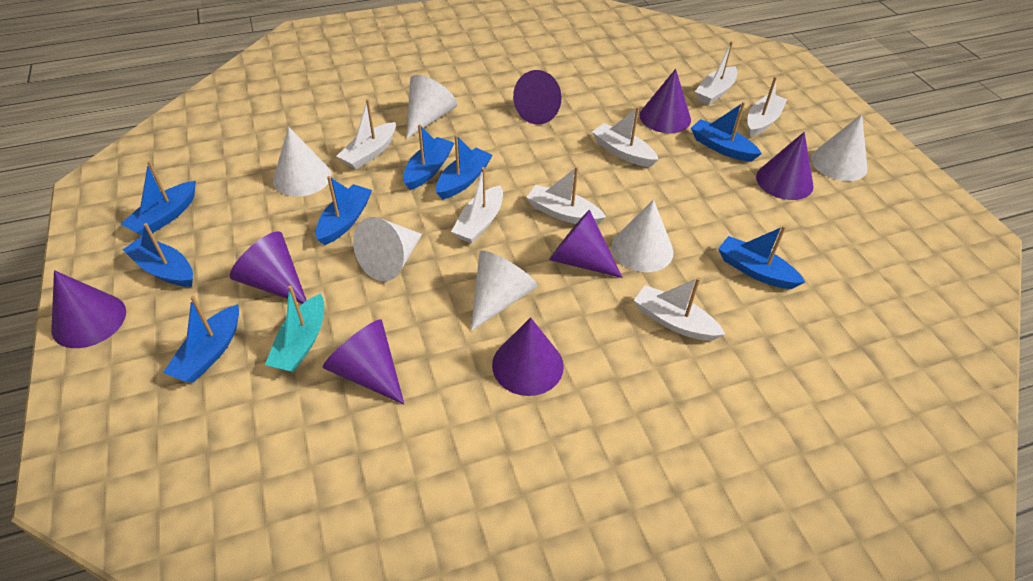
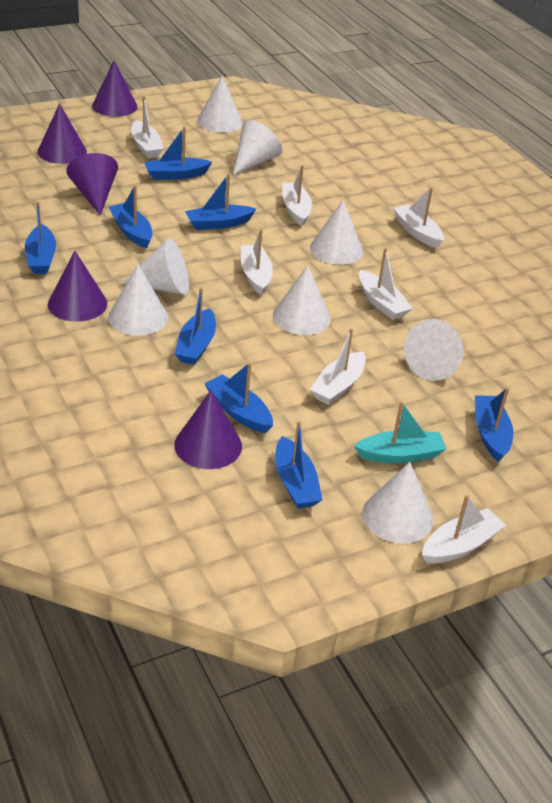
purple cone: [51,270,126,348] [230,231,307,304] [323,319,404,404] [492,317,564,396] [513,70,562,125] [549,209,623,278] [640,69,691,133] [756,132,814,200] = 8 -> [38,103,87,164] [48,251,107,322] [66,153,118,215] [92,61,138,117] [174,391,242,469] = 5
white cone: [273,127,331,197] [353,217,422,281] [406,75,457,139] [471,251,538,331] [611,199,674,272] [811,114,868,181] = 6 -> [108,265,168,336] [121,239,189,295] [197,76,242,132] [233,120,282,175] [273,265,331,335] [310,200,363,265] [362,462,433,543] [404,319,464,381] = 8

